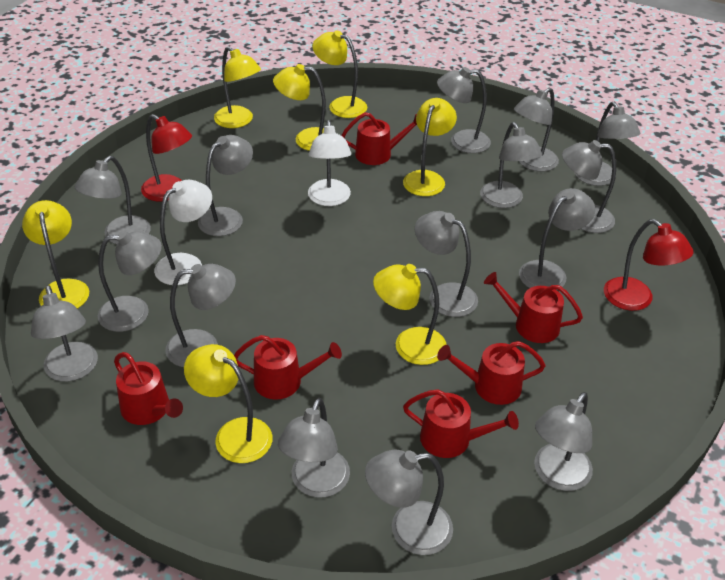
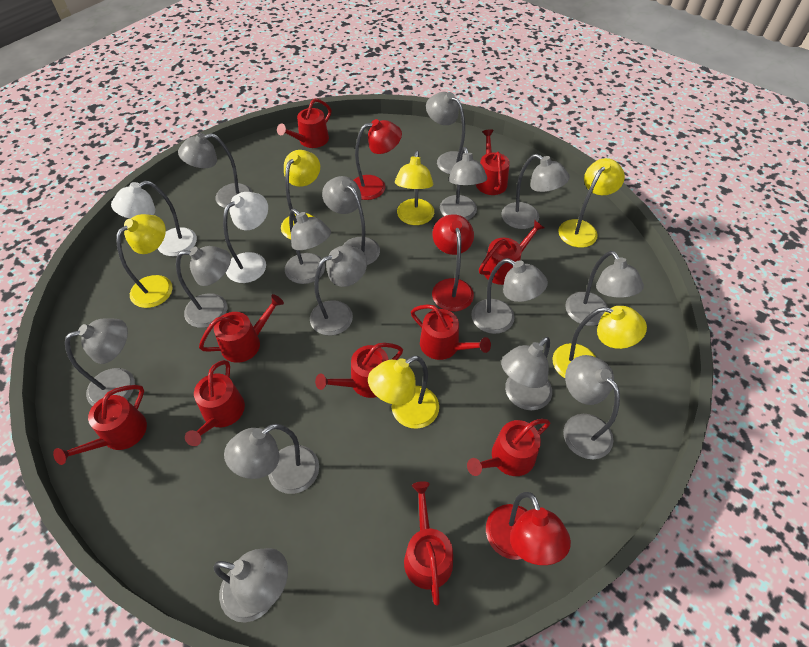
red lamp: [141,114,192,202] [604,219,694,311] = 2 -> [354,119,402,200] [432,214,474,311] [486,492,571,565] = 3
red watering can: [114,352,183,425] [234,335,342,399] [341,112,417,165] [403,389,519,458] [437,341,546,405] [484,272,583,343] = 6 -> [53,385,147,465] [185,360,245,446] [199,294,284,363] [277,98,331,148] [315,343,403,398] [404,481,453,606] [411,304,491,360] [467,419,550,476] [476,129,510,195] [479,220,544,285] = 10
yellow lamp: [22,200,89,309] [184,344,272,463] [214,46,261,128] [273,64,326,151] [312,31,367,118] [373,264,447,365] [403,98,457,196] = 7 -> [116,214,173,308] [281,150,320,239] [368,356,439,429] [395,151,434,225] [553,306,647,378] [558,158,625,248] = 6

